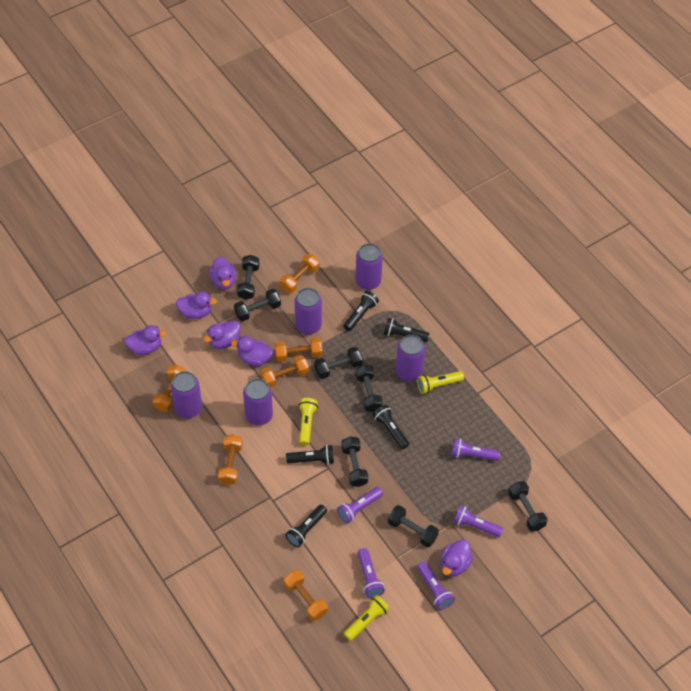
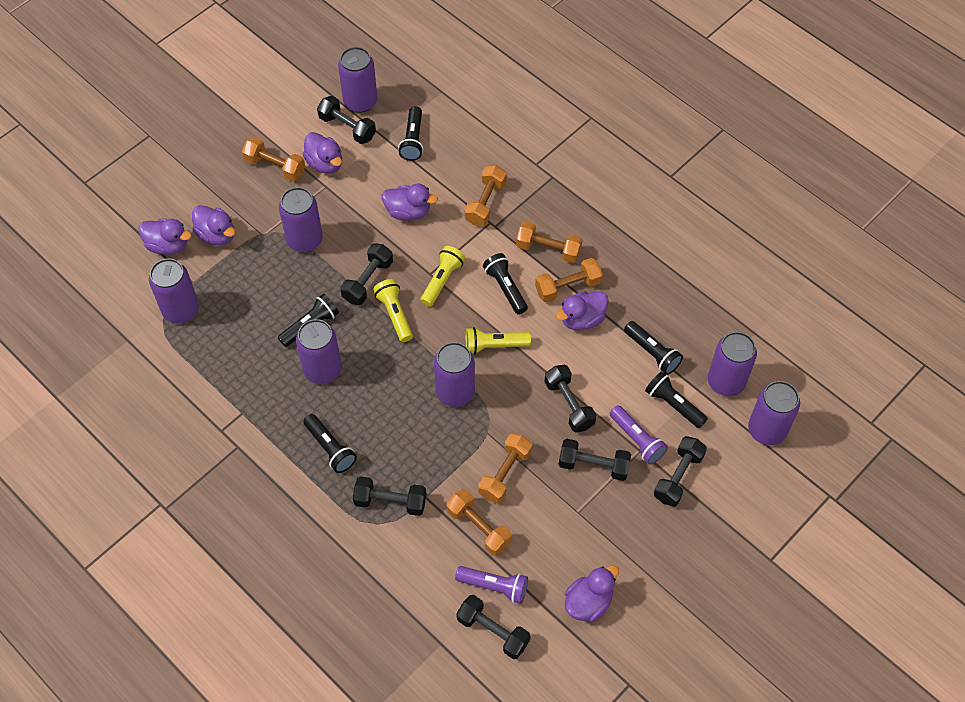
black flashlight: [286,445,334,465] [286,505,327,547] [343,291,379,331] [373,405,409,449] [384,318,430,342] = 5 -> [278,294,339,347] [303,414,357,473] [398,106,423,161] [483,253,528,314] [624,321,683,375] [645,371,708,428] = 6
purple can: [171,371,202,418] [243,379,273,426] [295,288,322,335] [355,243,383,290] [396,335,425,382] = 5 -> [149,259,199,323] [279,187,323,253] [296,319,342,384] [338,47,377,113] [434,342,475,407] [708,332,757,396] [748,381,800,445] = 7
purple flashlight: [337,487,383,523] [358,548,385,598] [417,562,455,610] [451,438,500,461] [453,505,503,537] = 5 -> [455,566,528,604] [610,405,668,465] = 2

